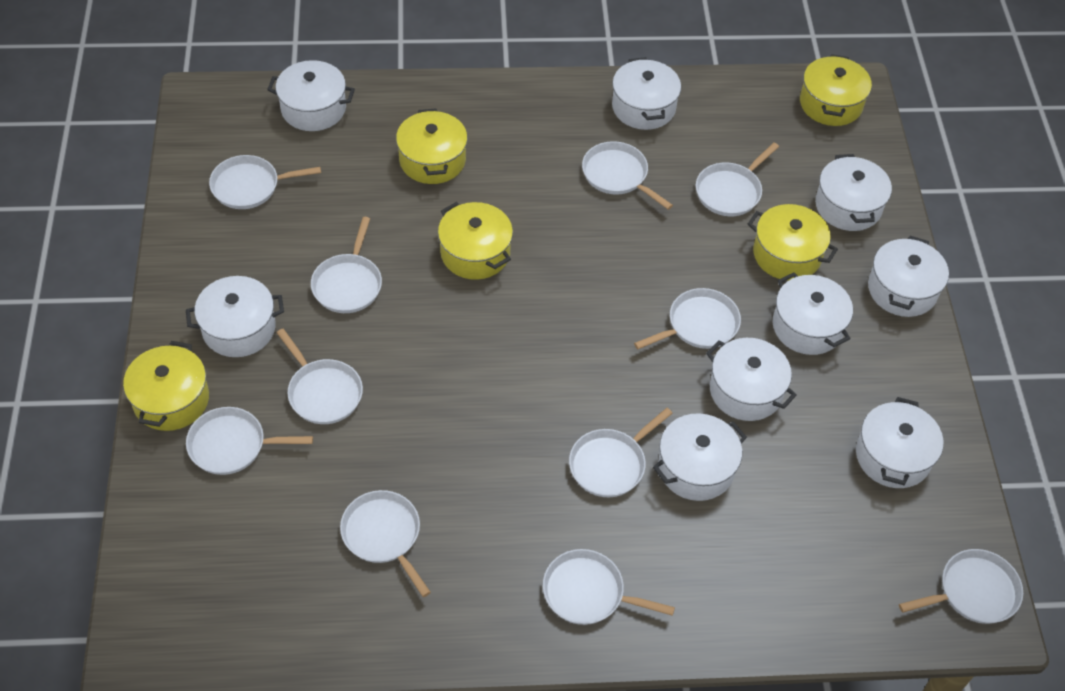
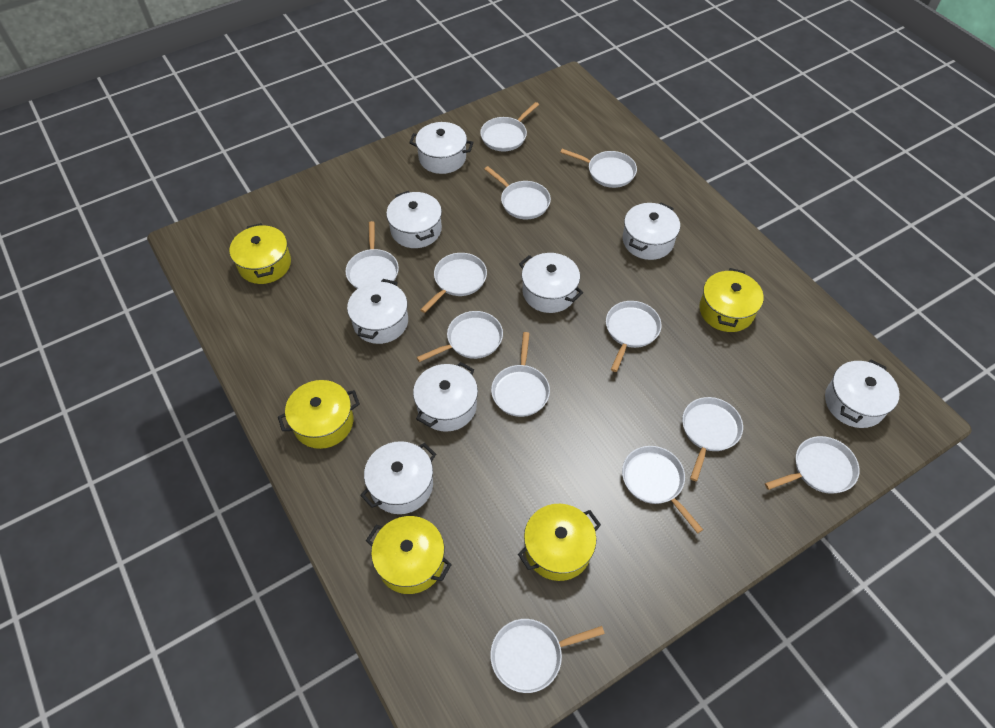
white pan: [186,407,313,475] [209,155,321,209] [277,329,363,424] [311,217,382,313] [340,490,431,597] [543,549,675,625] [569,408,673,497] [582,141,673,210] [634,288,741,349] [696,142,779,216] [899,549,1023,624] = 11 -> [345,221,399,289] [417,311,503,362] [420,253,487,313] [480,102,539,152] [484,166,551,219] [490,619,605,693] [491,332,550,417] [560,149,637,188] [606,301,662,372] [622,446,703,533] [682,397,743,481] [765,436,859,494] = 12
white pot: [186,276,284,357] [267,60,355,131] [612,57,681,130] [653,413,747,501] [706,338,797,421] [773,273,853,355] [815,154,892,231] [856,397,943,488] [868,236,949,317] = 9 -> [347,279,408,344] [360,441,436,514] [386,191,442,248] [409,122,473,174] [413,362,478,432] [519,253,583,313] [623,203,680,260] [825,360,899,428] = 8

